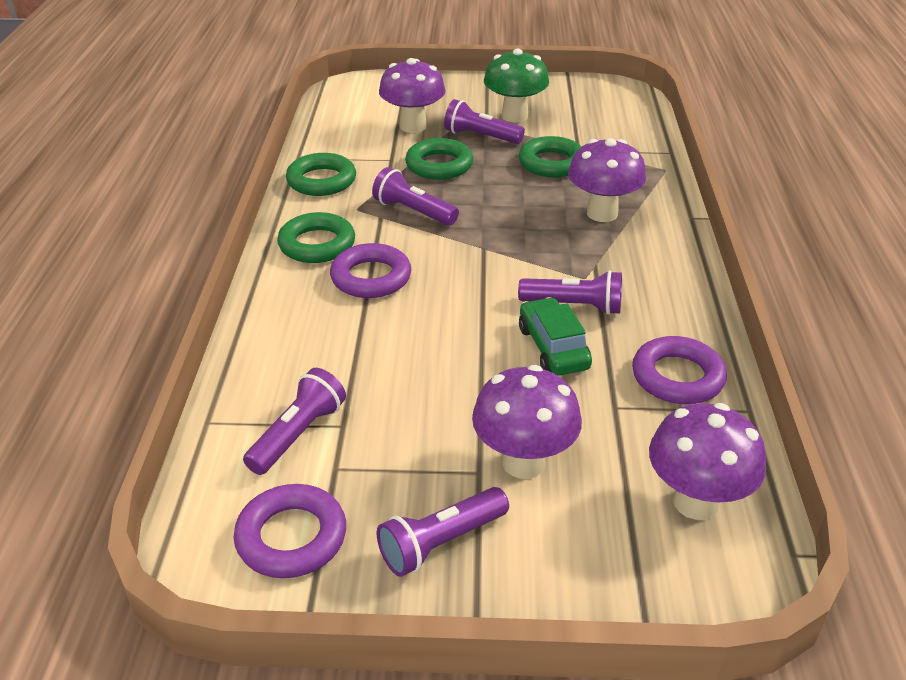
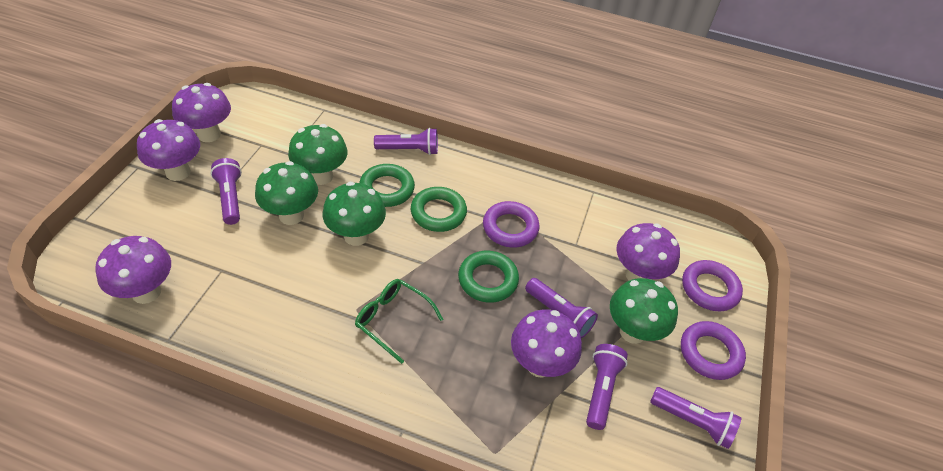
green car: [519,297,592,376] = 1 -> none = 0
green glasses: none = 0 -> [355,279,444,364] = 1
green mushroom: [484,49,549,122] = 1 -> [255,161,318,225] [288,124,348,185] [323,182,386,246] [610,278,678,344] = 4
green ring: [277,212,355,263] [286,153,356,196] [405,138,473,180] [519,136,582,178] = 4 -> [359,164,415,207] [411,187,467,232] [458,251,519,303] = 3
purple mushroom: [379,58,446,133] [472,365,582,479] [568,138,646,222] [649,403,766,520] = 4 -> [95,236,171,304] [137,119,200,181] [172,83,231,142] [511,310,582,378] [616,223,680,281] = 5

